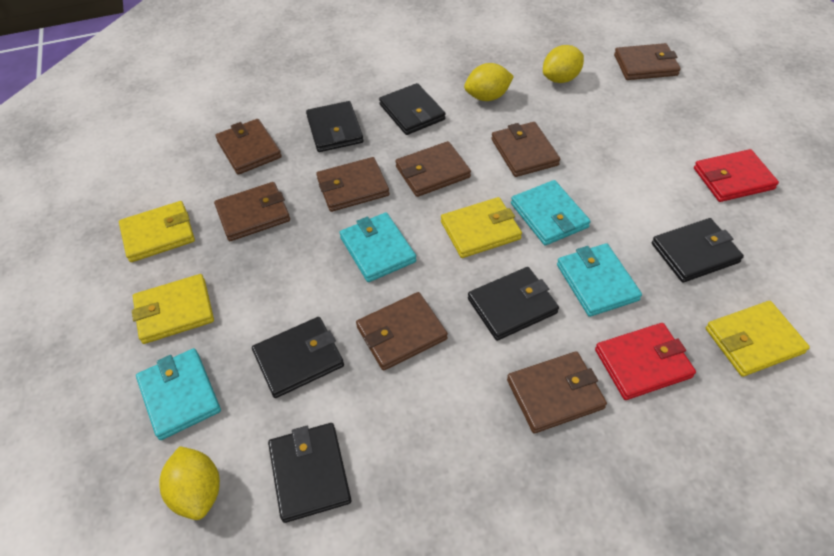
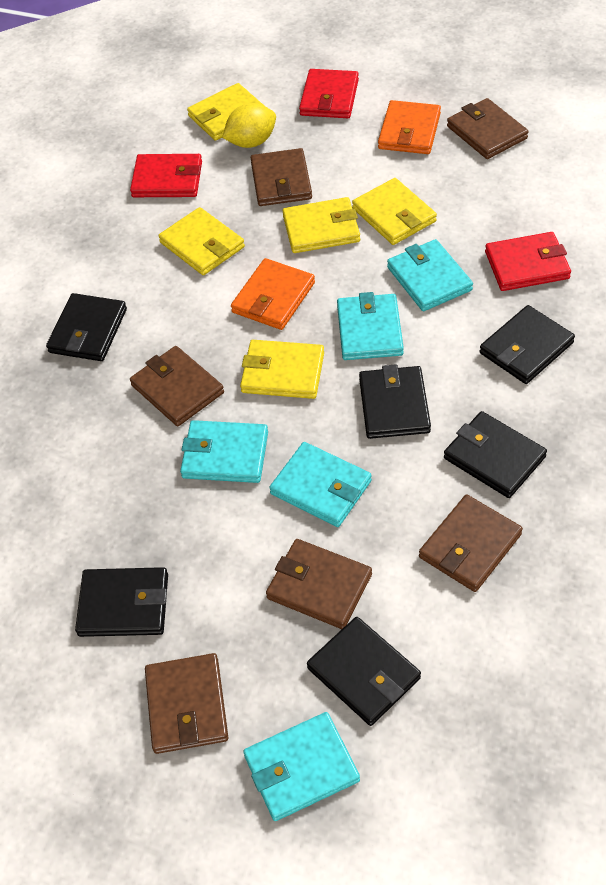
brown wallet: [214,182,290,241] [215,119,282,175] [316,157,389,212] [356,292,448,370] [395,141,471,197] [491,122,560,177] [507,351,607,433] [614,43,681,80] = 8 -> [130,346,224,426] [145,653,229,754] [251,148,312,206] [266,539,372,629] [419,494,523,592] [447,98,529,159] = 6
orange wallet: none = 0 -> [231,258,315,330] [378,100,441,154] = 2
red wallet: [595,323,696,400] [694,149,779,202] = 2 -> [130,154,202,197] [299,69,359,118] [485,232,571,291] = 3
turquoise wallet: [136,348,221,440] [339,212,416,282] [511,180,591,246] [557,243,642,317] = 4 -> [180,420,268,483] [243,712,360,821] [269,442,372,527] [337,292,404,360] [387,239,473,311] = 5
yellow lemon: [159,446,220,520] [464,63,514,101] [543,45,584,83] = 3 -> [222,103,276,148] = 1
yellow wallet: [119,201,195,262] [132,274,214,344] [441,197,522,258] [706,301,810,377] = 4 -> [158,207,245,275] [187,83,264,141] [240,340,324,399] [283,197,360,253] [352,178,437,245] = 5

